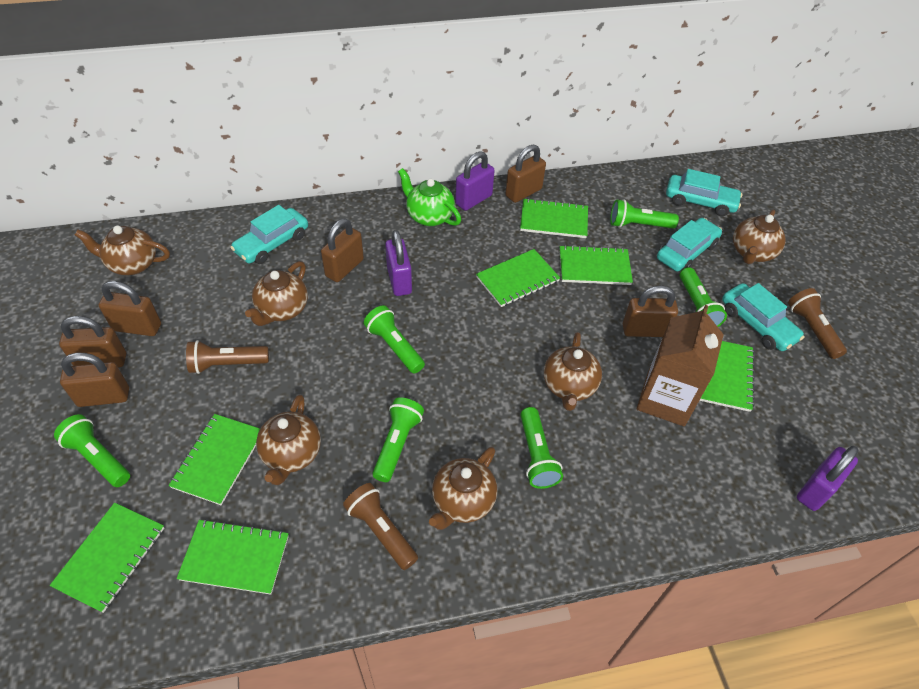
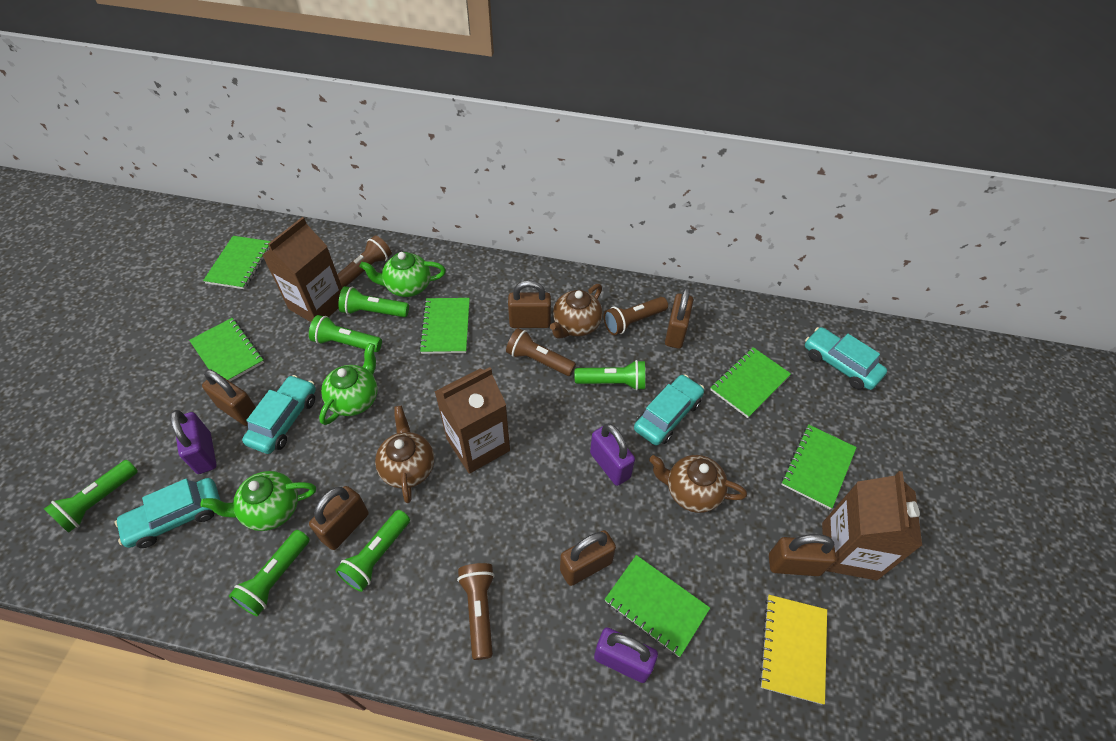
brown carton: [637,305,724,427] = 1 -> [262,217,342,322] [435,367,510,474] [822,471,922,580] = 3
brown flashlight: [186,340,269,374] [343,483,418,570] [788,288,847,359] = 3 -> [337,236,392,288] [457,563,495,660] [506,328,576,376] [604,297,668,335] = 4
brown teapot: [75,226,170,275] [245,261,308,326] [256,394,321,485] [429,447,497,530] [544,332,602,411] [733,210,786,264] = 6 -> [375,406,434,503] [550,284,603,339] [649,455,747,513] = 3
green notebook: [50,503,164,613] [168,414,260,505] [177,519,289,595] [476,249,560,307] [520,198,588,238] [559,245,633,285] [699,341,754,412] = 7 -> [189,318,264,382] [203,236,271,289] [419,298,470,354] [604,555,710,657] [710,347,791,418] [781,425,857,510] = 6
green teapot: [398,168,461,226] = 1 -> [201,471,316,531] [319,343,378,425] [360,252,446,297] = 3
yellow notebook: none = 0 -> [759,595,827,704] = 1

